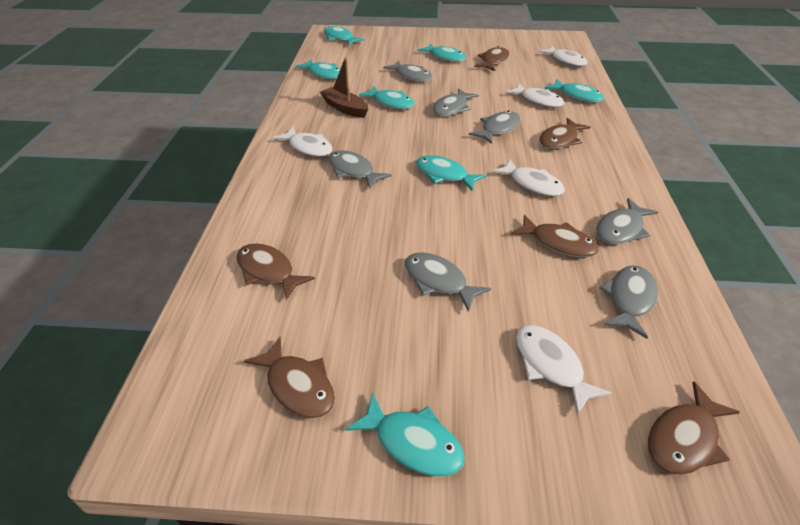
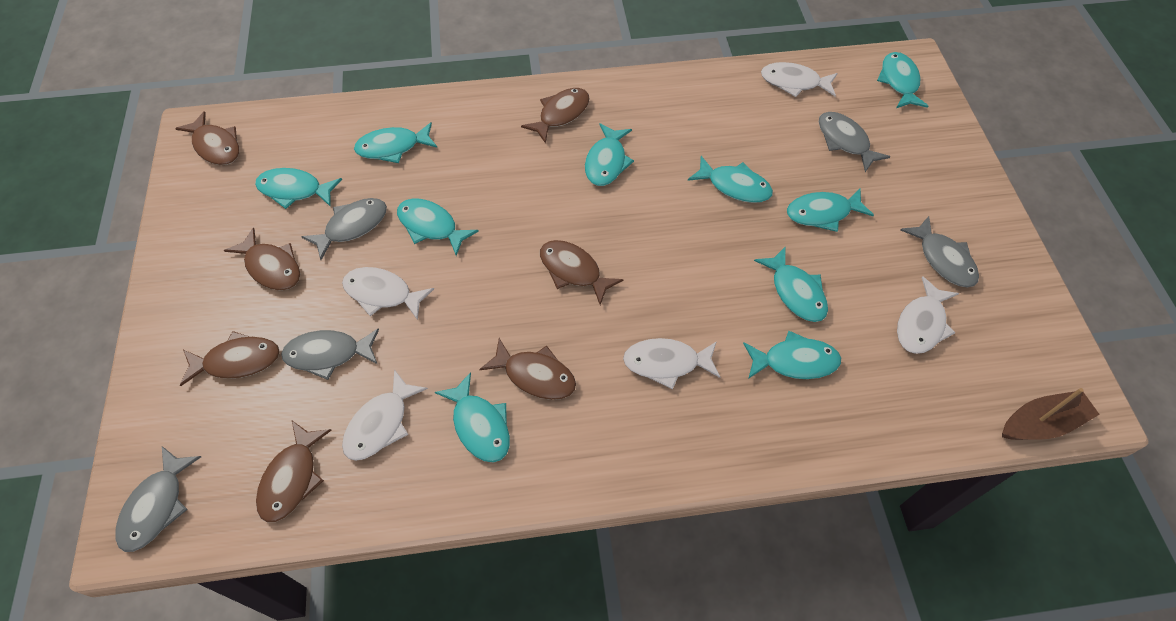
brown fish: [237,243,315,300] [244,337,335,418] [474,46,509,71] [511,215,599,258] [539,118,591,149] [648,381,740,475] = 6 -> [175,111,239,165] [180,331,280,386] [224,228,300,291] [256,421,332,522] [479,338,576,400] [521,88,590,144] [540,240,624,305] = 7
grey fish: [328,150,391,189] [383,60,432,82] [405,252,491,312] [432,88,479,116] [469,111,520,144] [596,198,658,244] [600,265,658,339] = 7 -> [116,446,201,552] [281,328,379,380] [301,198,387,260] [819,112,891,172] [900,216,979,287] = 5
turquoise fish: [295,59,340,79] [324,26,365,45] [346,392,465,476] [359,86,414,109] [416,155,487,191] [417,43,466,62] [545,79,604,102] = 7 -> [255,168,342,209] [354,122,437,163] [397,198,479,256] [435,372,510,463] [585,123,634,186] [688,156,773,203] [743,331,841,379] [754,246,828,322] [787,189,874,232] [877,52,929,108] = 10

